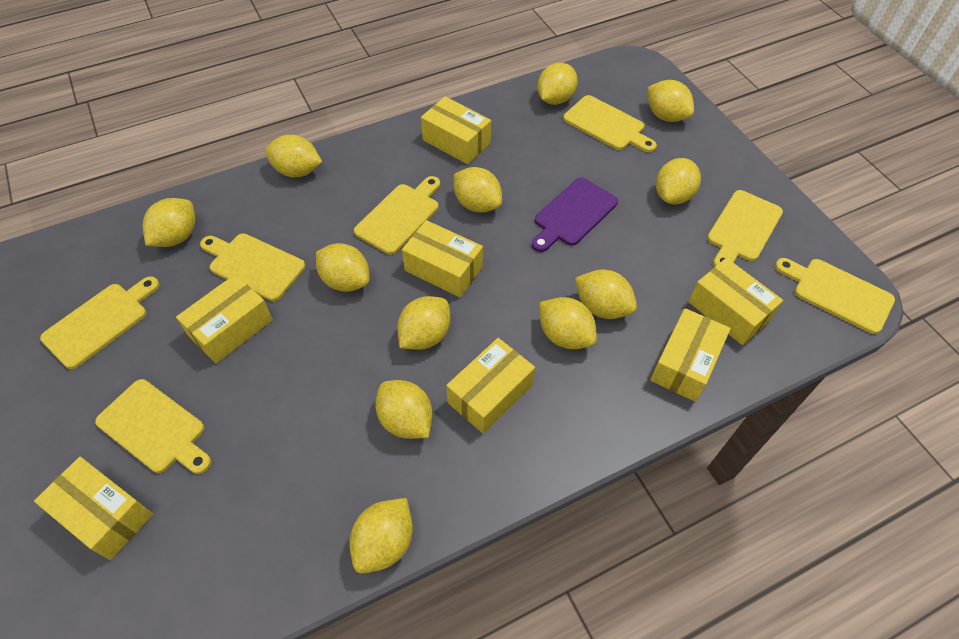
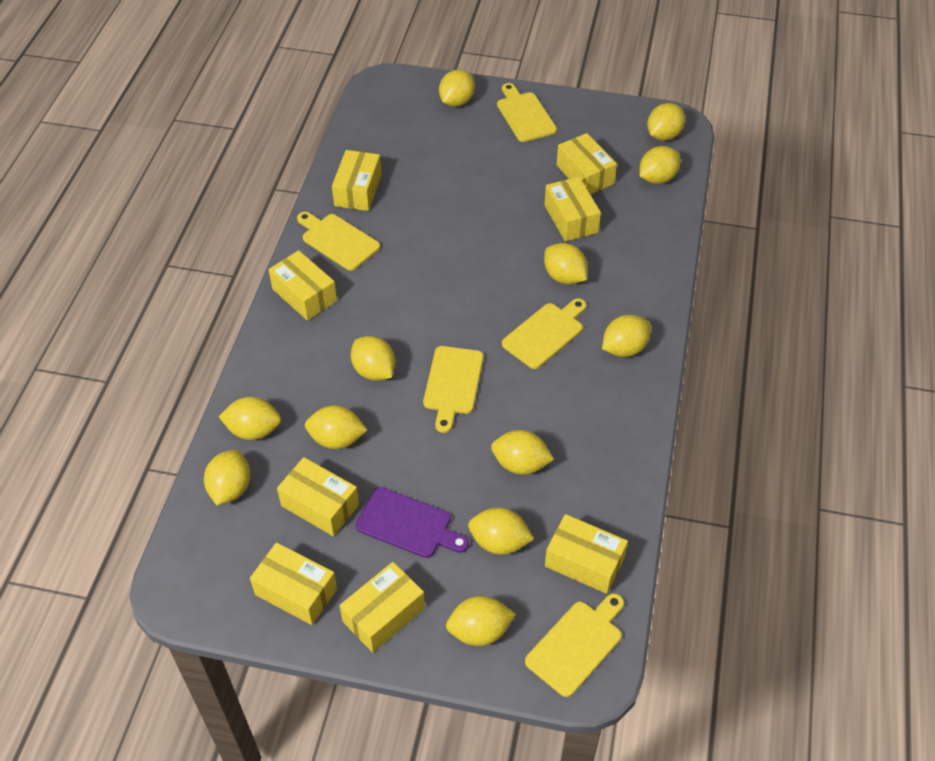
yellow box: [34,457,153,560] [176,274,273,364] [402,220,483,297] [421,97,491,164] [446,338,535,434] [650,308,731,402] [688,258,783,345] = 7 -> [250,542,337,625] [268,250,337,321] [277,457,359,536] [332,150,382,211] [339,562,425,653] [544,177,601,241] [545,514,628,594] [557,133,617,194] = 8
yellow cutting board: [40,276,159,369] [95,379,211,474] [200,233,305,301] [354,176,440,255] [563,95,657,152] [707,190,783,267] [775,258,895,334] = 7 -> [297,212,380,271] [423,346,483,433] [497,83,557,142] [502,298,587,369] [525,593,624,697] = 5

